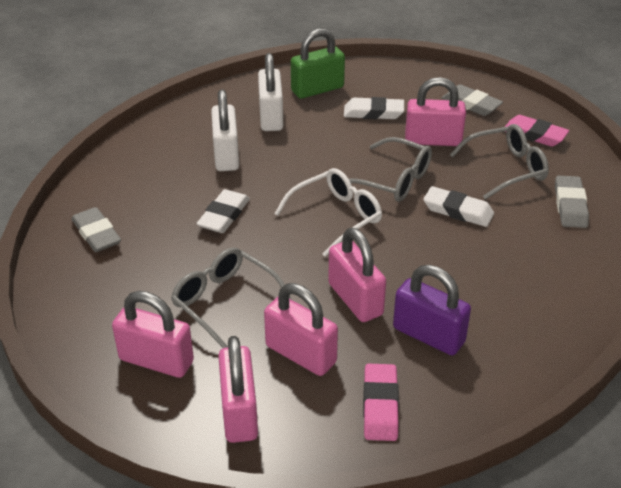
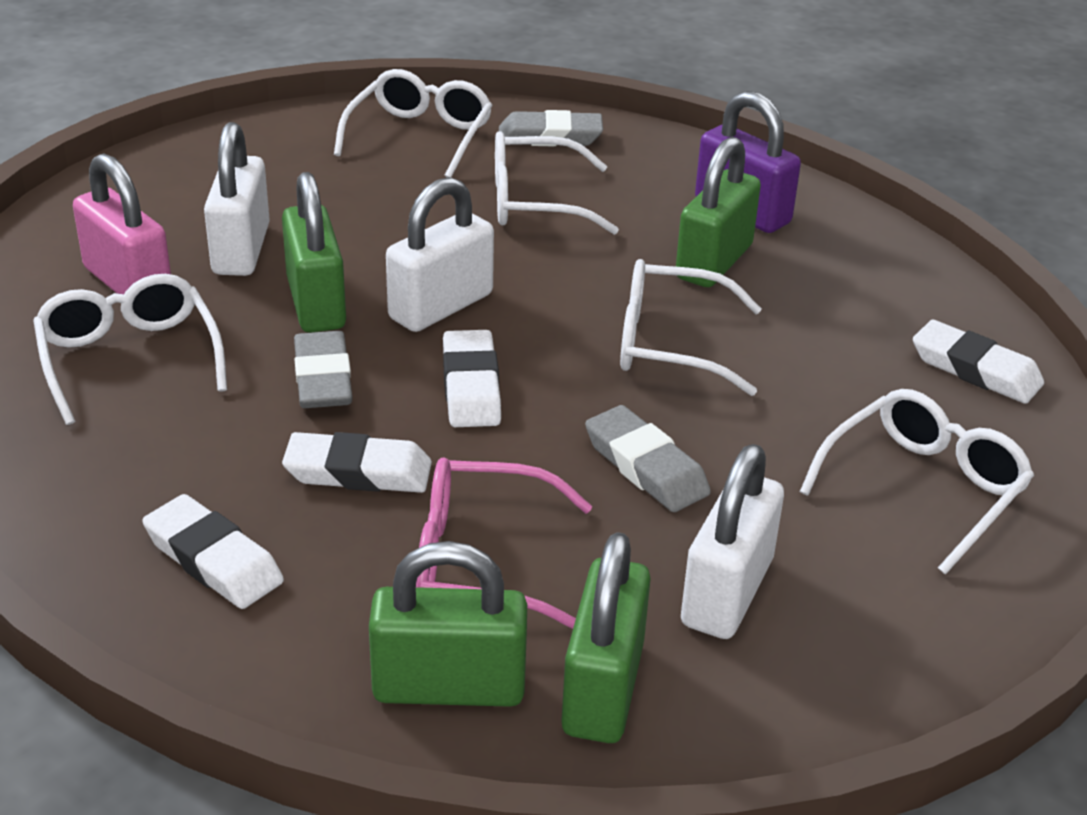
green padlock: [291,28,345,99] = 1 -> [282,172,346,333] [369,541,527,707] [561,532,650,743] [676,137,761,287] = 4
grey glasses: [171,247,292,348] [349,137,432,202] [450,124,549,200] = 3 -> none = 0
pink eraser: [363,364,399,441] [505,115,569,147] = 2 -> none = 0
pink glasses: none = 0 -> [416,457,592,629] = 1
pink padlock: [112,291,194,378] [218,336,258,443] [264,283,338,376] [328,228,386,322] [405,77,466,146] = 5 -> [73,153,171,294] = 1
white eraser: [196,189,250,233] [344,97,404,119] [423,186,494,227] = 3 -> [142,494,284,609] [282,432,432,493] [443,330,501,427] [913,320,1044,404] = 4
white glasses: [274,168,382,257] = 1 -> [33,274,227,425] [334,69,493,178] [495,131,619,235] [620,259,762,396] [800,389,1034,575] = 5
white padlock: [211,89,239,171] [258,53,283,131] = 2 -> [204,122,270,276] [386,177,494,332] [681,444,784,639] = 3

